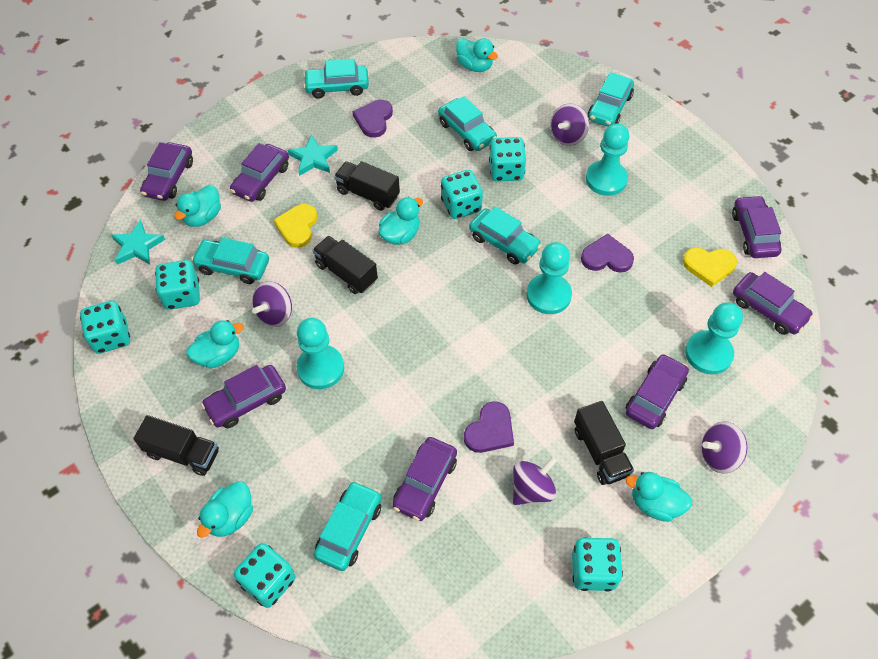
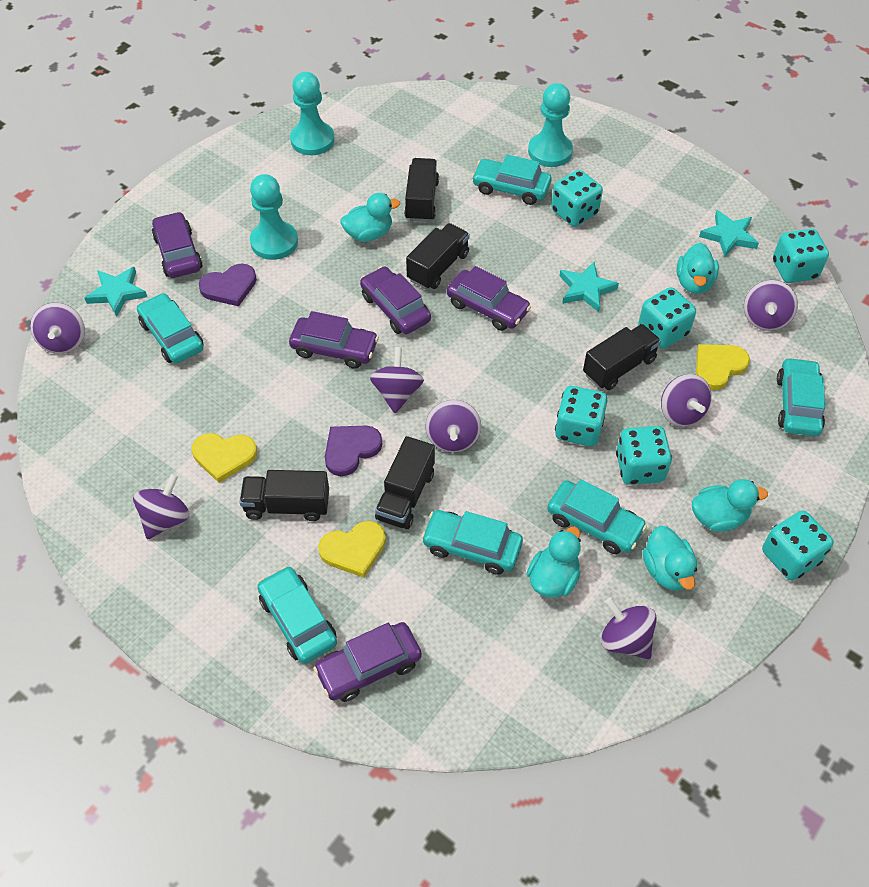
black truck: [133,415,219,476] [313,236,378,294] [334,161,400,211] [574,401,634,485] = 4 -> [240,470,329,521] [375,436,435,529] [404,158,439,222] [406,223,470,289] [583,324,661,390] = 5
purple car: [140,142,193,201] [201,365,286,428] [230,143,289,202] [392,437,457,521] [626,354,689,429] [732,195,781,258] [733,272,813,335] = 7 -> [152,212,203,278] [289,311,379,369] [313,622,422,702] [360,266,431,334] [447,266,531,331] = 5
purple heart: [352,100,393,138] [464,401,514,453] [581,234,634,272] = 3 -> [199,264,257,306] [325,426,382,476] = 2
purple spinning top: [252,281,292,327] [513,456,557,505] [550,104,589,146] [701,421,747,474] = 4 -> [30,303,85,354] [133,473,190,540] [370,347,424,413] [425,400,481,453] [601,598,657,659] [661,374,712,427] [744,280,798,331] = 7
turquoise duck: [174,185,221,227] [186,320,244,369] [197,481,253,538] [378,197,423,245] [456,38,498,72] [626,472,692,522] = 6 -> [340,193,400,242] [527,527,581,598] [643,526,697,591] [677,243,719,294] [692,479,768,532] = 5
turquoise pawn: [296,318,344,389] [527,242,572,314] [586,123,629,196] [685,302,743,374] = 4 -> [250,174,298,260] [290,72,335,155] [528,83,573,167] = 3
turquoise star: [111,220,165,265] [288,135,338,176] = 2 -> [84,267,147,316] [560,262,619,312] [699,210,759,257] = 3
yellow heart: [274,204,317,248] [683,248,737,287] = 2 -> [192,433,257,483] [318,521,386,578] [696,344,750,390] = 3

